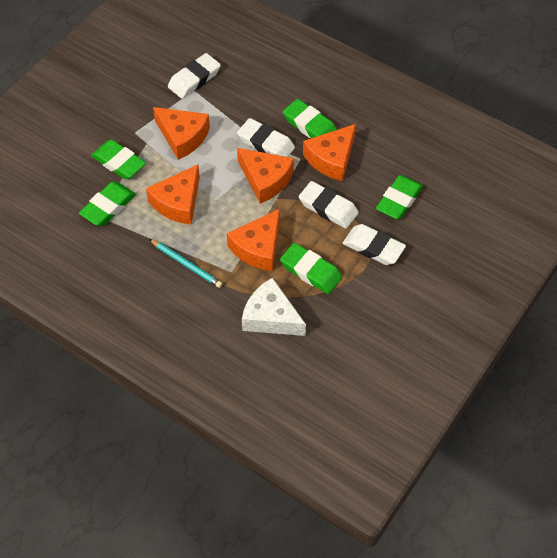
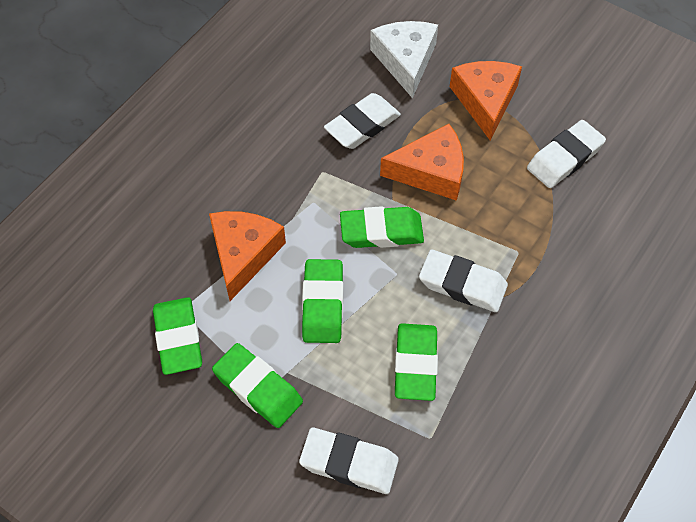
orange cheese: [146,164,200,225] [153,107,210,160] [227,209,280,271] [237,148,294,204] [303,124,356,181] = 5 -> [209,211,286,301] [380,124,464,201] [450,61,522,141] = 3
turquoise pencil: [149,239,223,288] = 1 -> none = 0

